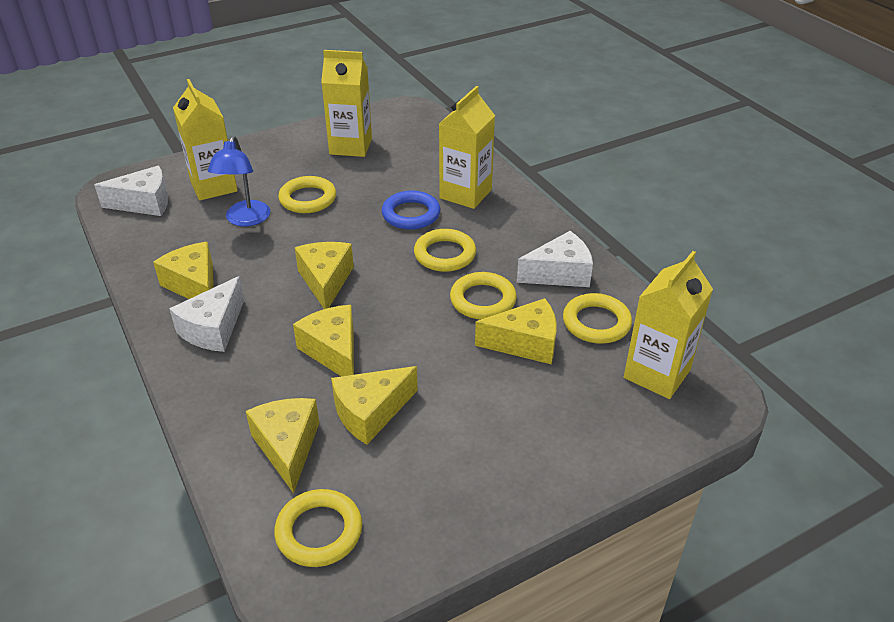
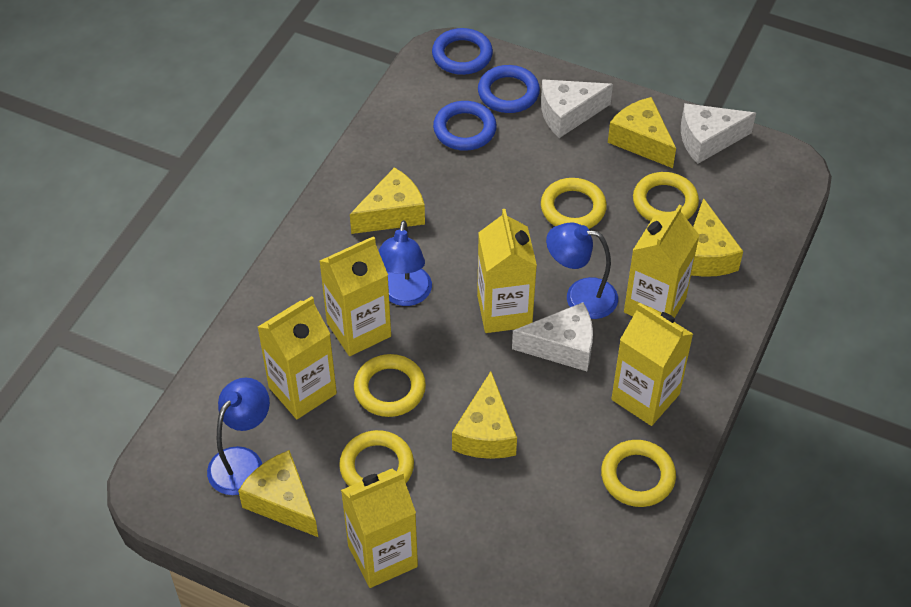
blue lamp: [208,136,271,227] = 1 -> [207,377,270,495] [379,220,432,306] [546,223,618,319] = 3
blue ring: [382,191,441,230] = 1 -> [432,28,493,75] [433,101,497,151] [478,65,540,113] = 3
yellow carton: [173,79,238,201] [321,50,372,157] [439,86,495,209] [624,251,713,399] = 4 -> [258,296,337,419] [319,236,391,356] [341,469,418,588] [477,209,537,333] [611,302,693,426] [624,205,700,318] = 6
yellow cheese: [153,242,214,299] [246,398,319,493] [293,305,354,376] [295,242,354,309] [331,366,418,445] [475,298,557,364] = 6 -> [238,450,318,537] [350,167,425,234] [452,371,517,459] [608,97,676,168] [691,198,743,277] = 5

